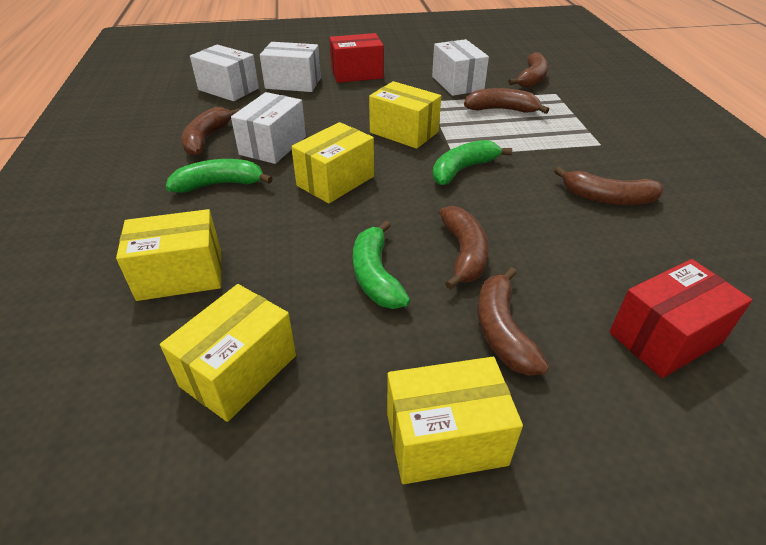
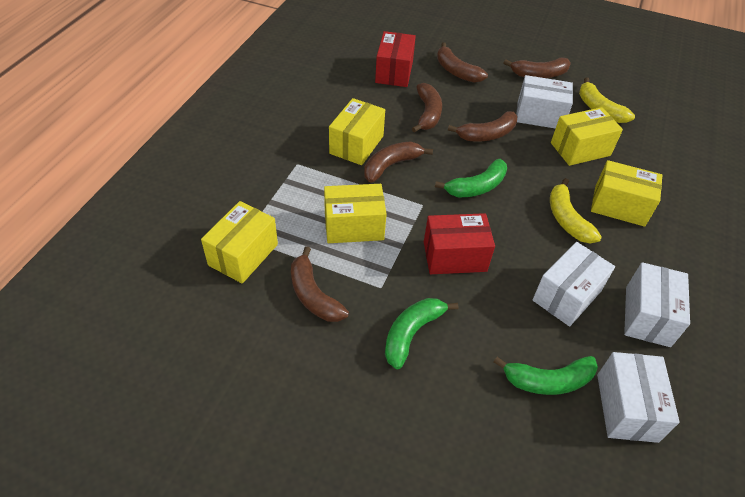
yellow banana: none = 0 -> [550,178,602,243] [579,77,635,123] = 2

